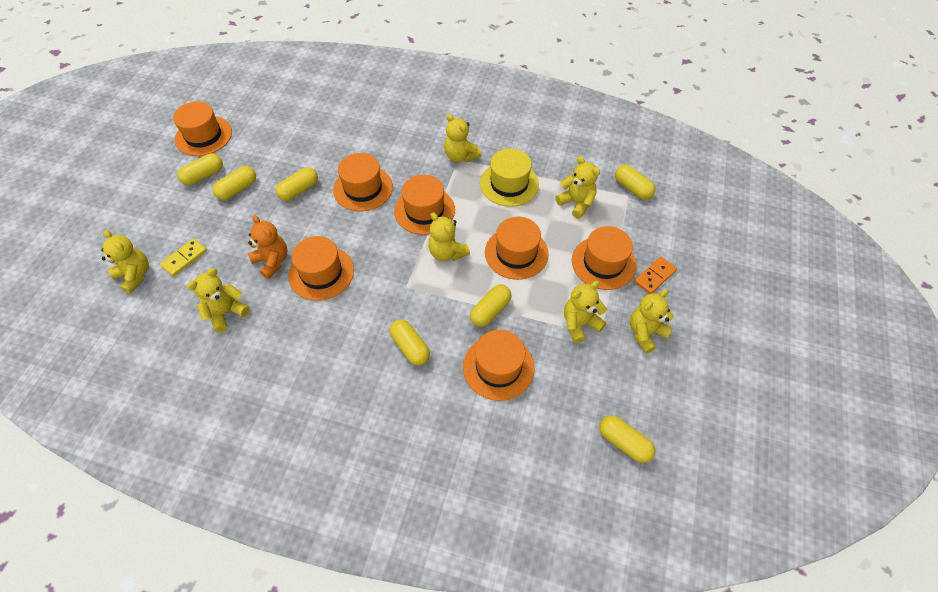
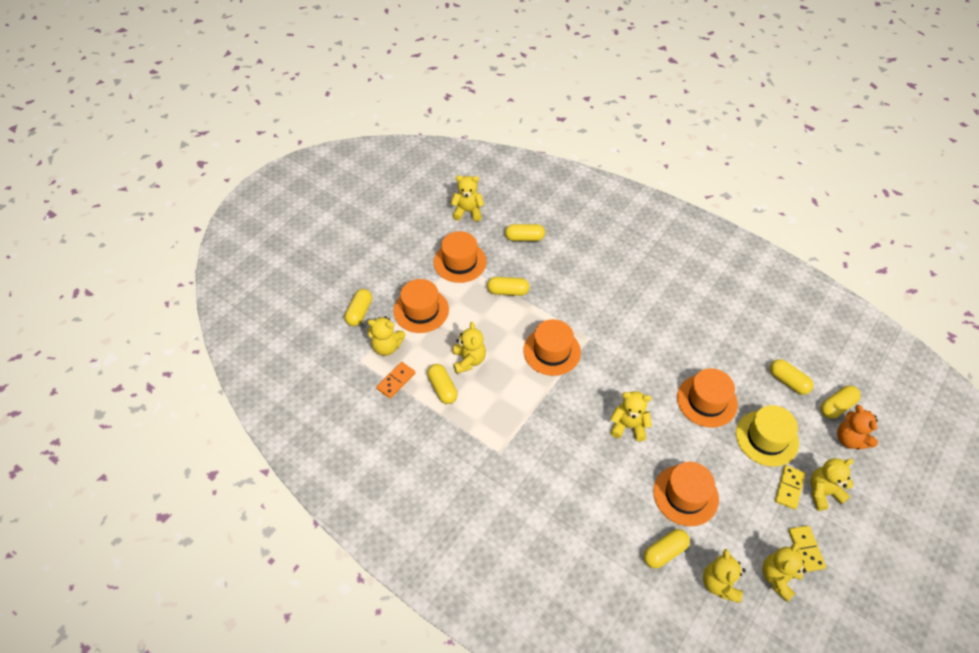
orange hat: [173,101,232,156] [288,236,354,301] [333,153,393,211] [394,175,455,235] [463,330,535,401] [485,217,549,280] [572,226,637,290] = 7 -> [393,279,449,333] [434,231,487,283] [523,319,581,376] [653,462,719,526] [677,368,738,428] = 5
yellow domino: [160,238,207,277] = 1 -> [775,465,805,510] [788,526,826,572] = 2

